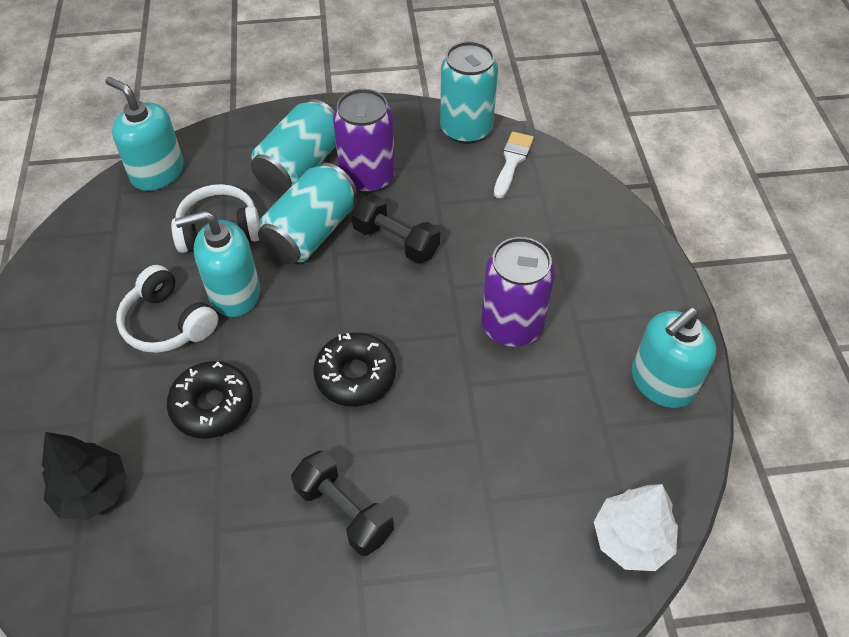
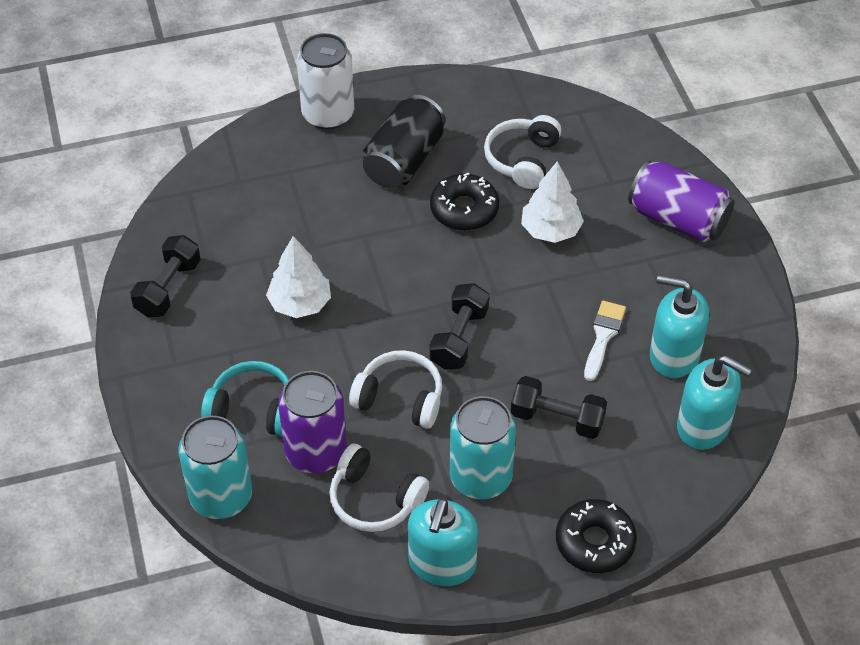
black can: none = 0 -> [362,95,445,188] = 1
black dumbbell: [291,451,394,556] [351,194,440,264] = 2 -> [130,235,201,317] [430,283,489,370] [511,376,607,439] = 3
black tree: [42,432,127,520] = 1 -> none = 0
turquoise can: [251,99,336,194] [258,163,357,264] [440,41,498,144] = 3 -> [178,416,252,519] [450,396,516,499] = 2
turquoise headphones: none = 0 -> [201,361,289,436] = 1
white can: none = 0 -> [297,33,354,130] = 1
white headphones: [116,265,218,353] [171,184,260,253] = 2 -> [329,444,429,532] [349,350,442,429] [484,115,562,189] = 3
white tree: [594,484,678,571] = 1 -> [266,236,331,318] [521,161,584,243] = 2

